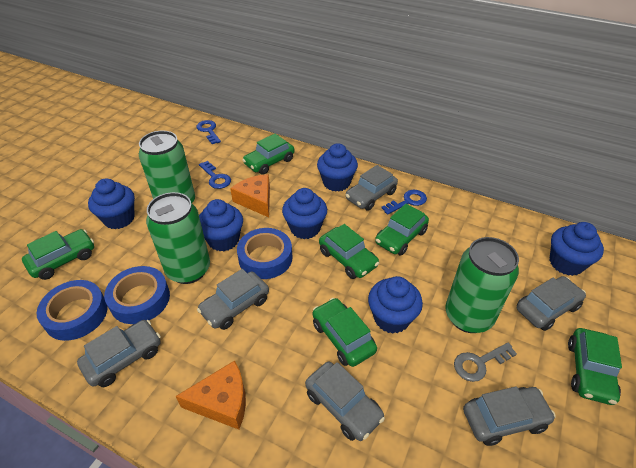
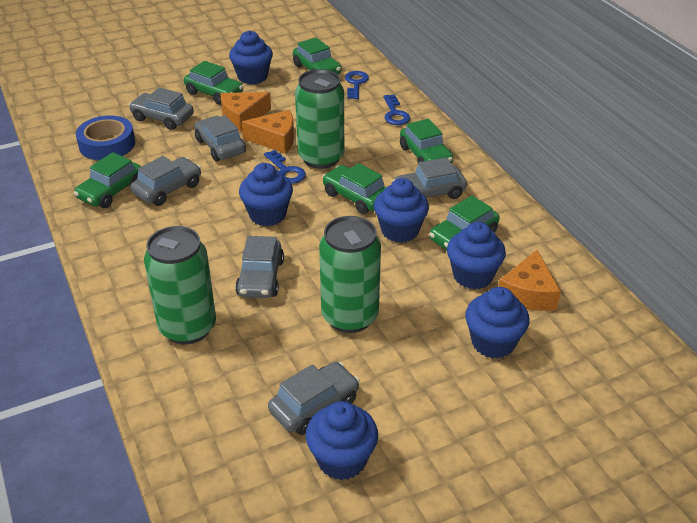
blue tape: [37,280,108,341] [104,266,170,324] [237,228,292,279] = 3 -> [76,115,135,160] = 1
grey key: [454,342,517,382] = 1 -> none = 0
orange cheese: [176,360,246,430] [230,174,270,217] = 2 -> [221,92,271,132] [241,110,294,154] [498,250,561,311] = 3

